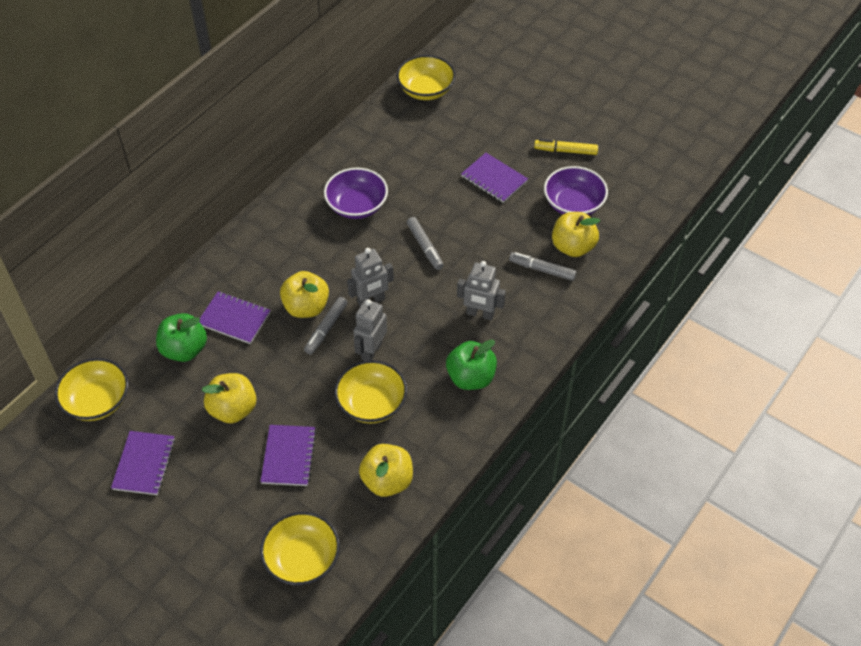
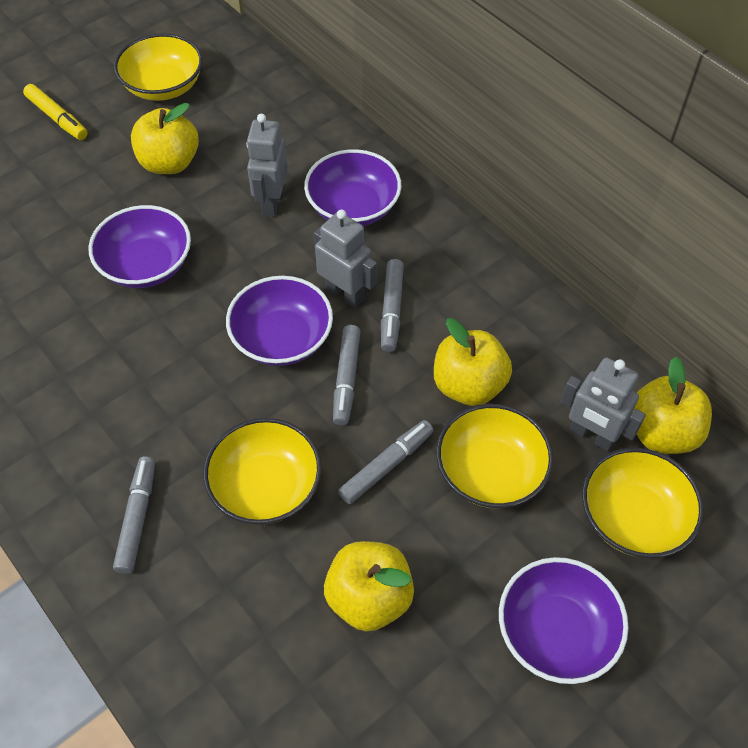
green apple: [156,313,207,362] [446,339,497,390] = 2 -> none = 0
grey marker: [304,297,348,355] [407,217,444,270] [509,252,577,281] = 3 -> [113,456,155,574] [333,325,361,426] [338,420,434,504] [381,259,404,352] = 4
purple bowl: [324,168,388,219] [544,166,608,215] = 2 -> [88,205,191,288] [226,276,333,366] [304,149,401,226] [499,557,629,684] = 4
purple notebook: [111,431,175,495] [199,291,270,344] [260,425,317,486] [461,153,528,203] = 4 -> none = 0

